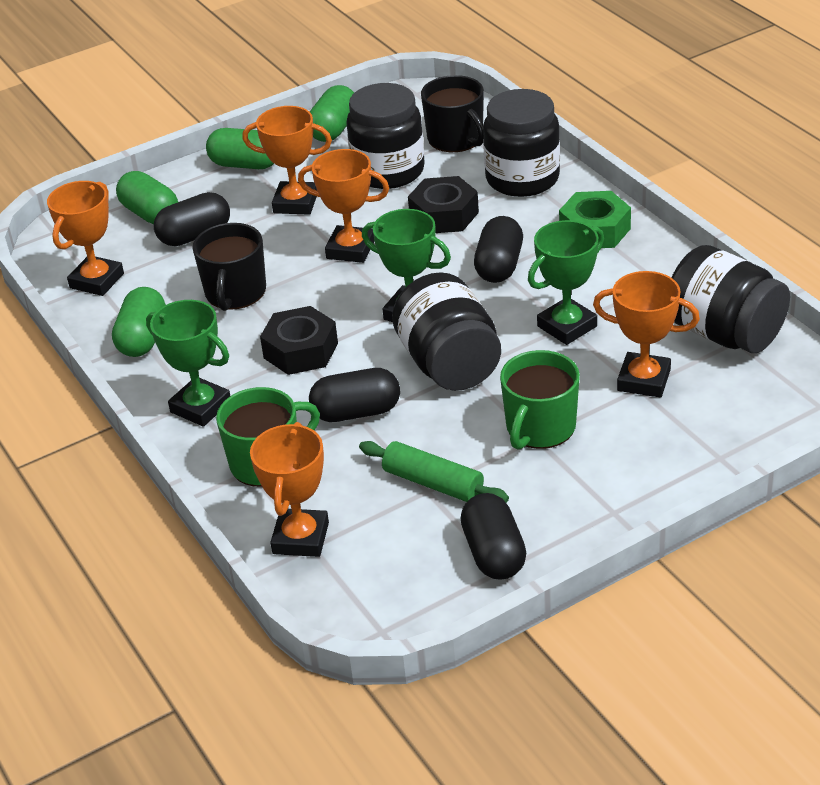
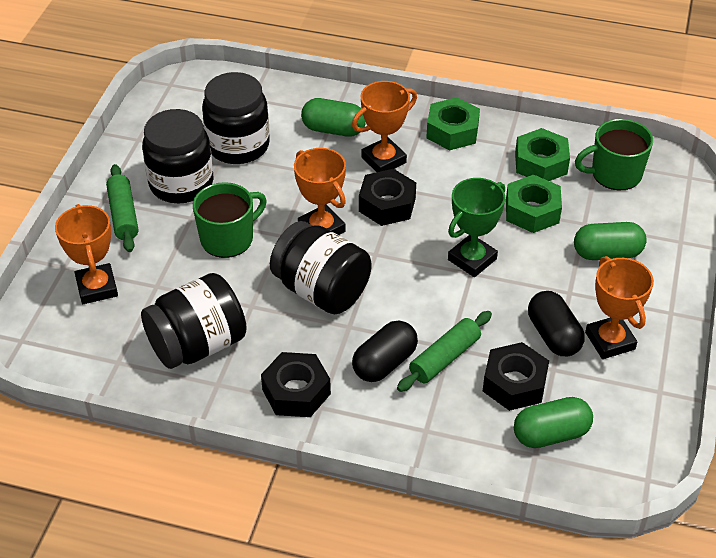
black capsule: [154,192,230,246] [309,368,400,422] [461,493,526,579] [474,216,523,283] = 4 -> [352,320,418,382] [528,291,585,356] = 2
black mug: [192,223,266,311] [421,75,484,152] = 2 -> none = 0
black nut: [260,306,338,375] [408,176,479,233] = 2 -> [261,352,331,417] [359,169,416,226] [483,342,549,411] = 3
green capsule: [112,287,166,357] [116,171,178,224] [206,128,274,169] [310,85,354,142] = 4 -> [301,98,366,137] [514,397,593,448] [574,222,646,260] = 3
green nut: [559,191,631,248] = 1 -> [426,97,480,150] [506,175,562,233] [515,128,570,181] = 3
green rolling pin: [359,441,509,503] = 1 -> [106,164,138,252] [397,311,492,392] = 2
green trophy: [146,300,230,427] [362,209,451,322] [528,220,604,345] = 3 -> [448,178,505,277] = 1
orange trophy: [47,181,124,296] [242,106,332,215] [250,422,329,557] [298,149,389,263] [593,271,700,398] = 5 -> [55,204,118,304] [294,148,346,235] [352,81,417,172] [585,256,654,359] = 4

